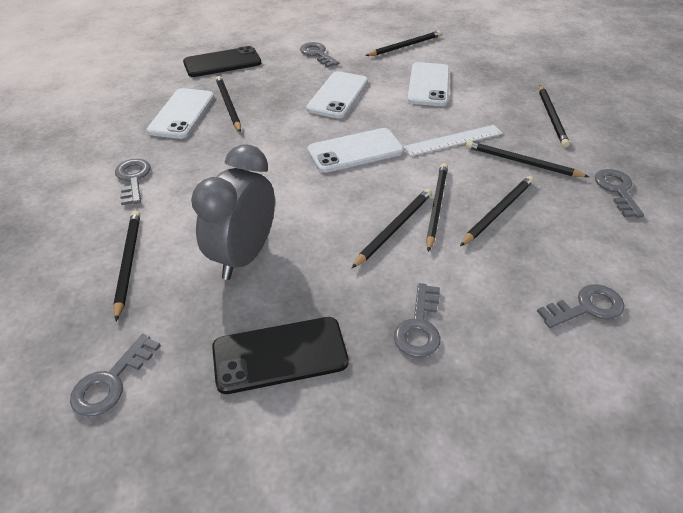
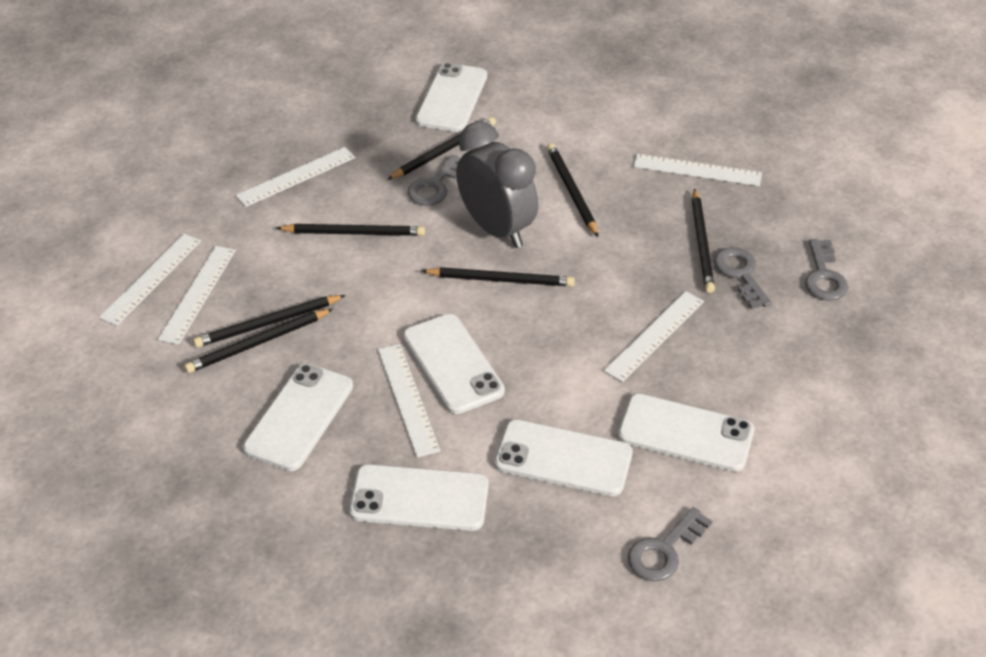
black pencil: [113,211,140,321] [216,76,241,132] [351,189,432,269] [365,31,441,56] [426,163,448,252] [460,176,534,246] [466,141,589,177] [539,85,570,147] = 8 -> [184,309,333,373] [193,295,346,347] [277,224,425,236] [387,117,496,180] [422,267,575,286] [547,144,598,237] [692,188,715,293] = 7
black phone: [183,46,261,77] [212,317,349,394] = 2 -> none = 0
grey key: [70,334,161,417] [115,159,151,205] [300,42,339,68] [394,283,441,357] [537,284,624,328] [595,169,644,218] = 6 -> [407,155,461,206] [628,507,713,581] [714,247,772,309] [805,239,848,301] = 4
white phone: [147,88,214,139] [306,71,368,119] [308,128,404,173] [407,62,450,106] = 4 -> [243,363,353,471] [349,464,489,531] [403,314,505,414] [415,63,487,132] [494,419,632,496] [618,394,754,472] = 6
white ruler: [403,125,503,156] = 1 -> [99,234,201,326] [158,246,236,345] [236,147,356,207] [378,344,441,457] [604,291,704,382] [633,154,762,186] = 6

